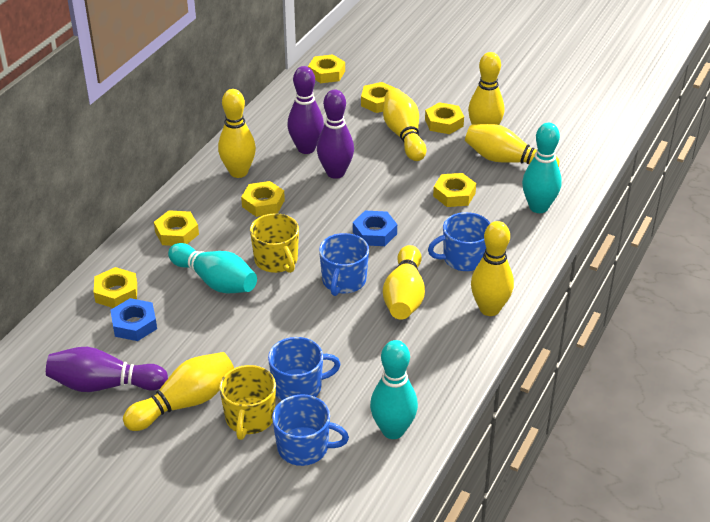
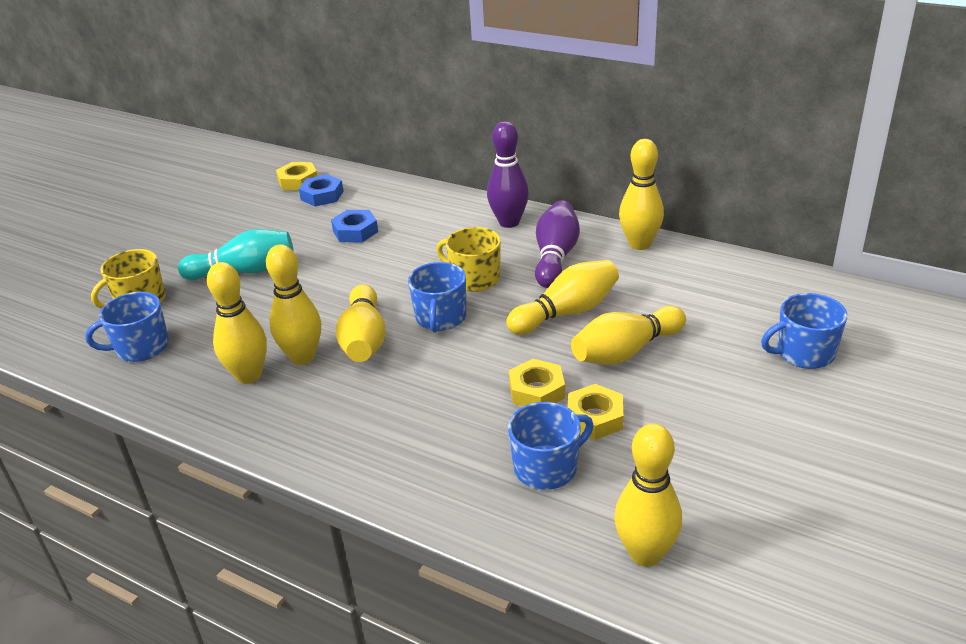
purple bowling pin: [46,347,168,392] [287,66,324,154] [317,90,354,179] = 3 -> [487,121,529,228] [535,200,580,288] = 2
turquoise bowling pin: [168,243,257,293] [370,340,418,439] [522,123,562,213] = 3 -> [178,229,293,280] = 1
yellow nut: [94,267,137,308] [154,210,199,246] [241,181,285,217] [308,54,345,83] [361,82,397,113] [425,102,464,134] [433,173,476,207] = 7 -> [276,162,317,191] [509,359,565,406] [568,384,623,440] = 3

